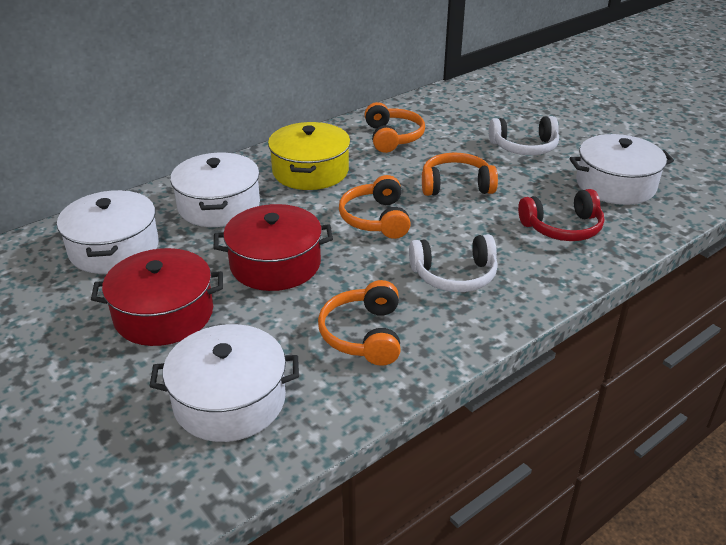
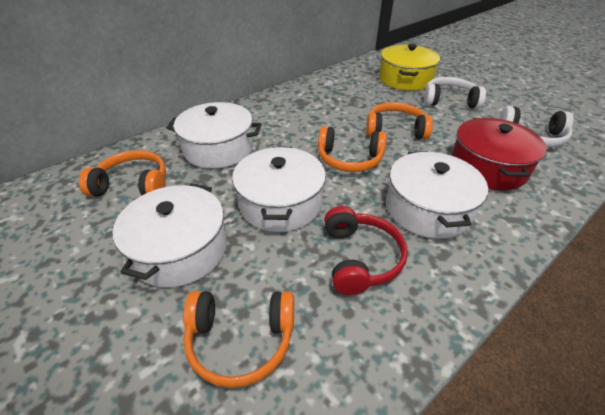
red pot: [91,248,223,346] [214,204,333,291] = 2 -> [451,118,547,190] = 1

